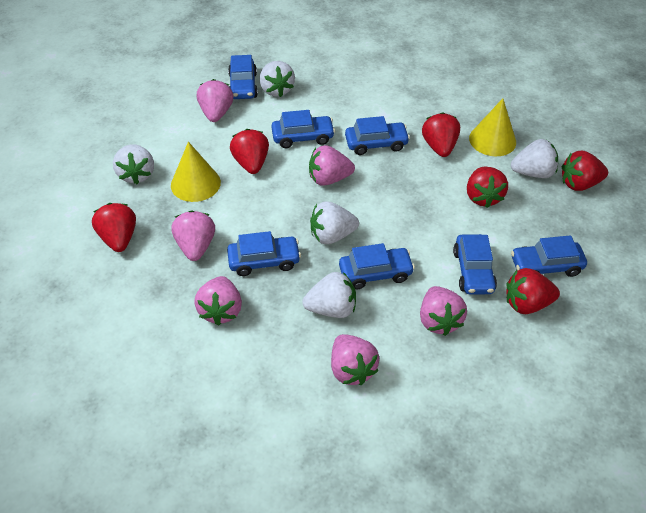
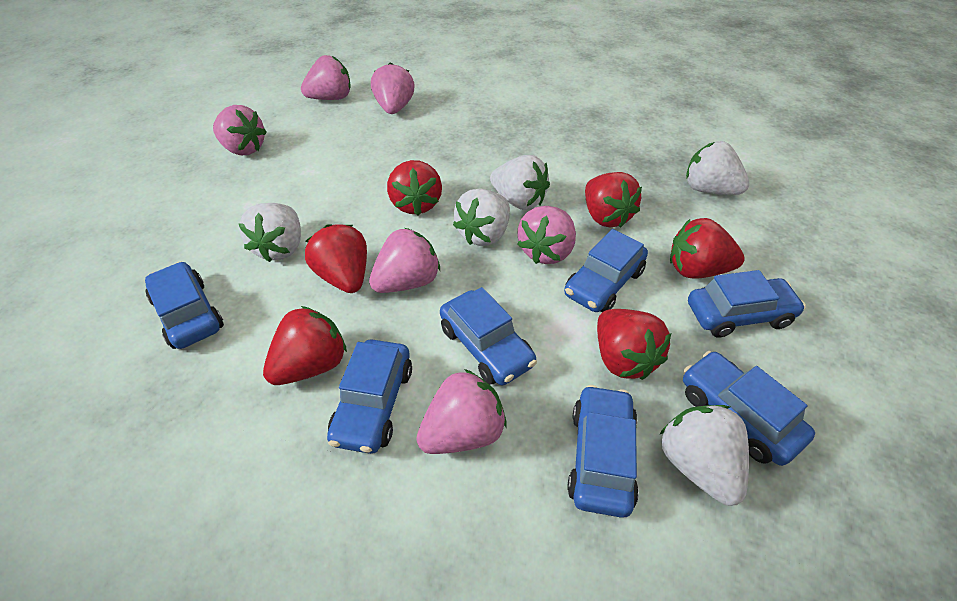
yellow cone: [171,142,221,202] [469,98,516,156] = 2 -> none = 0

